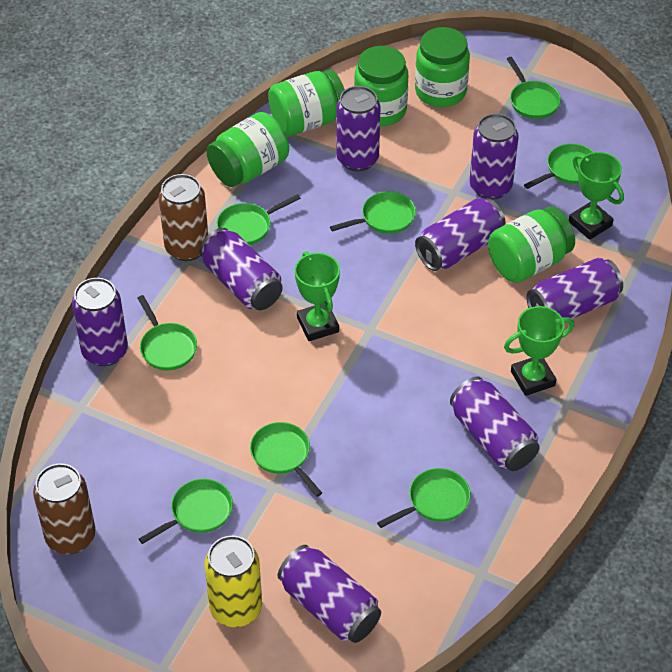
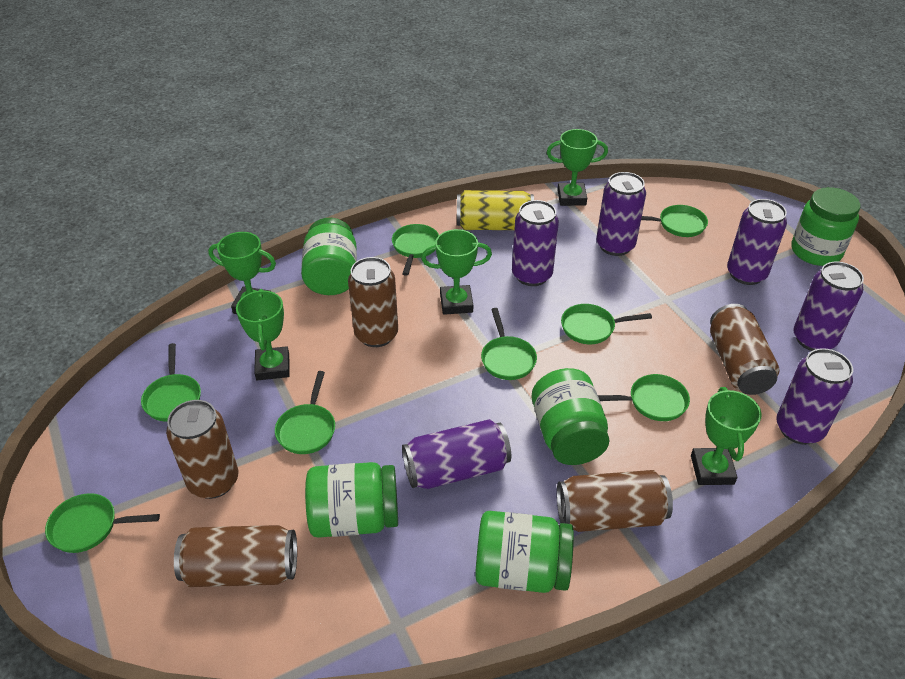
brown can: [33,464,96,554] [158,174,208,261] = 2 -> [166,400,238,499] [174,525,297,587] [348,257,398,347] [557,470,673,532] [710,304,780,395] = 5
green trophy: [295,251,340,341] [504,306,574,396] [569,152,624,240] = 3 -> [208,232,276,314] [236,289,290,381] [421,229,492,315] [547,129,608,206] [691,387,762,485] = 5
purple can: [72,278,128,366] [199,228,283,310] [278,545,381,643] [336,86,380,171] [415,198,506,271] [450,377,540,471] [470,113,519,200] [526,258,623,319] = 8 -> [402,419,511,489] [512,200,559,286] [596,172,646,256] [727,199,787,285] [776,348,853,445] [793,262,864,351] = 6

